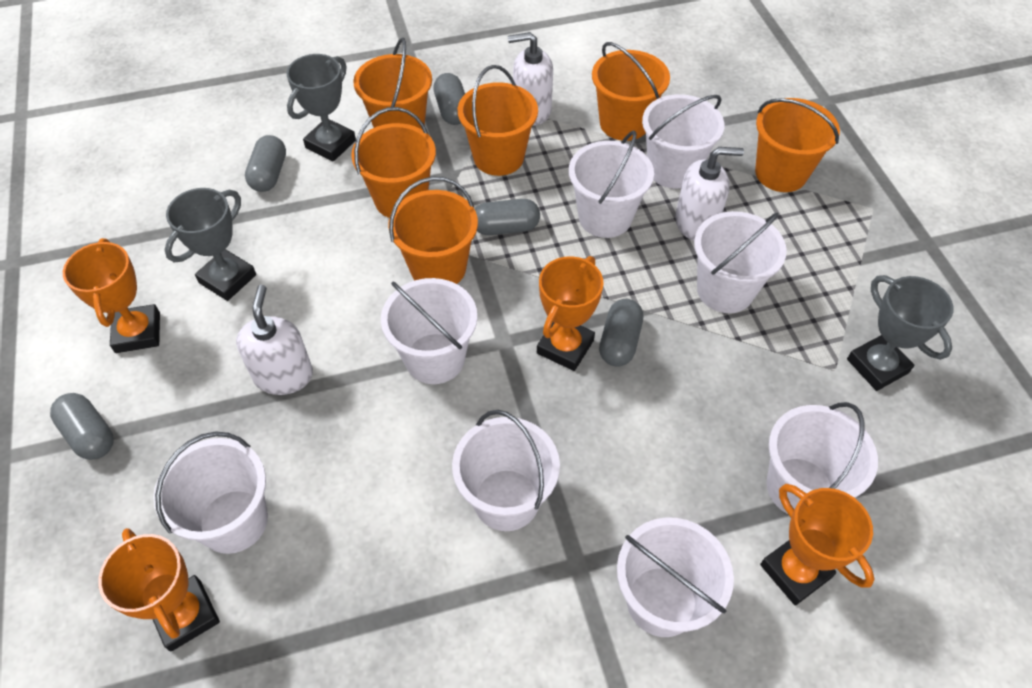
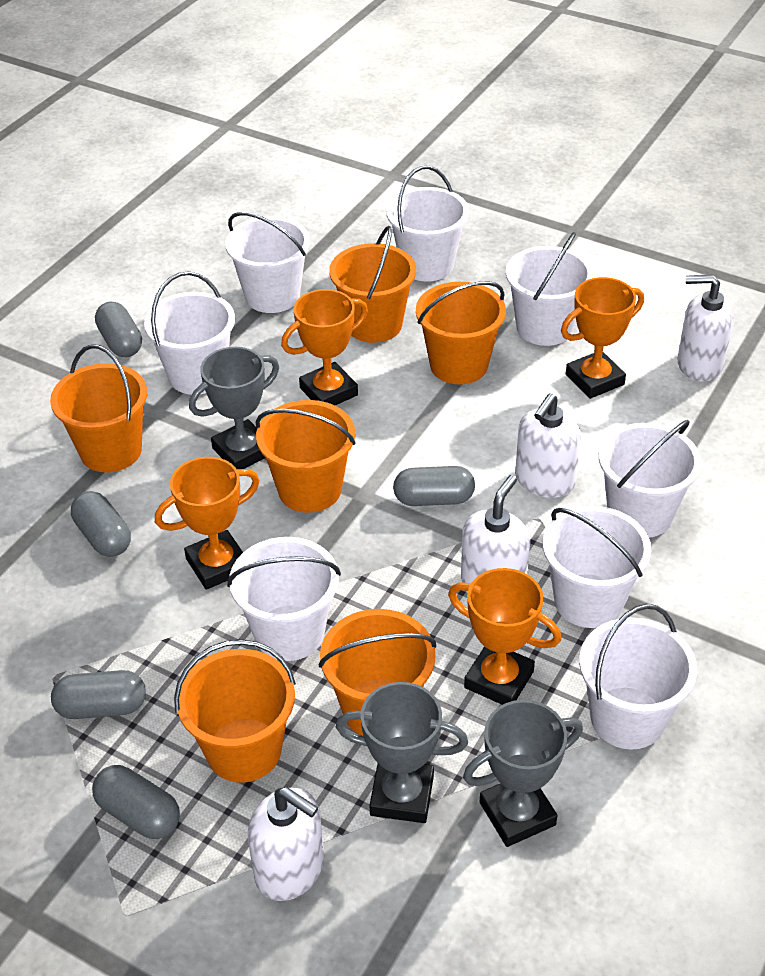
white soap dispenser: [236,285,313,395] [508,32,553,126] [675,147,744,241] = 3 -> [248,787,324,901] [461,475,530,583] [515,393,581,498] [677,275,734,381] = 4

